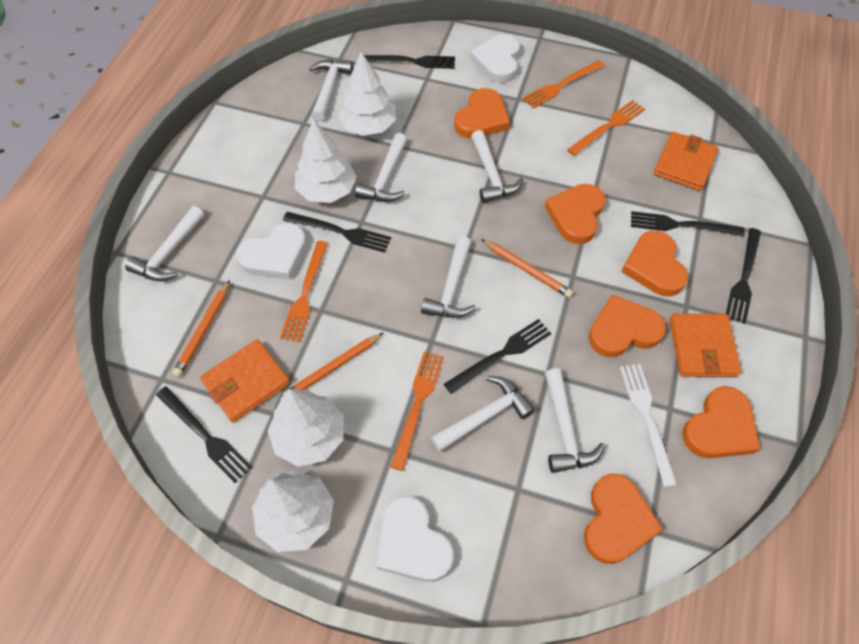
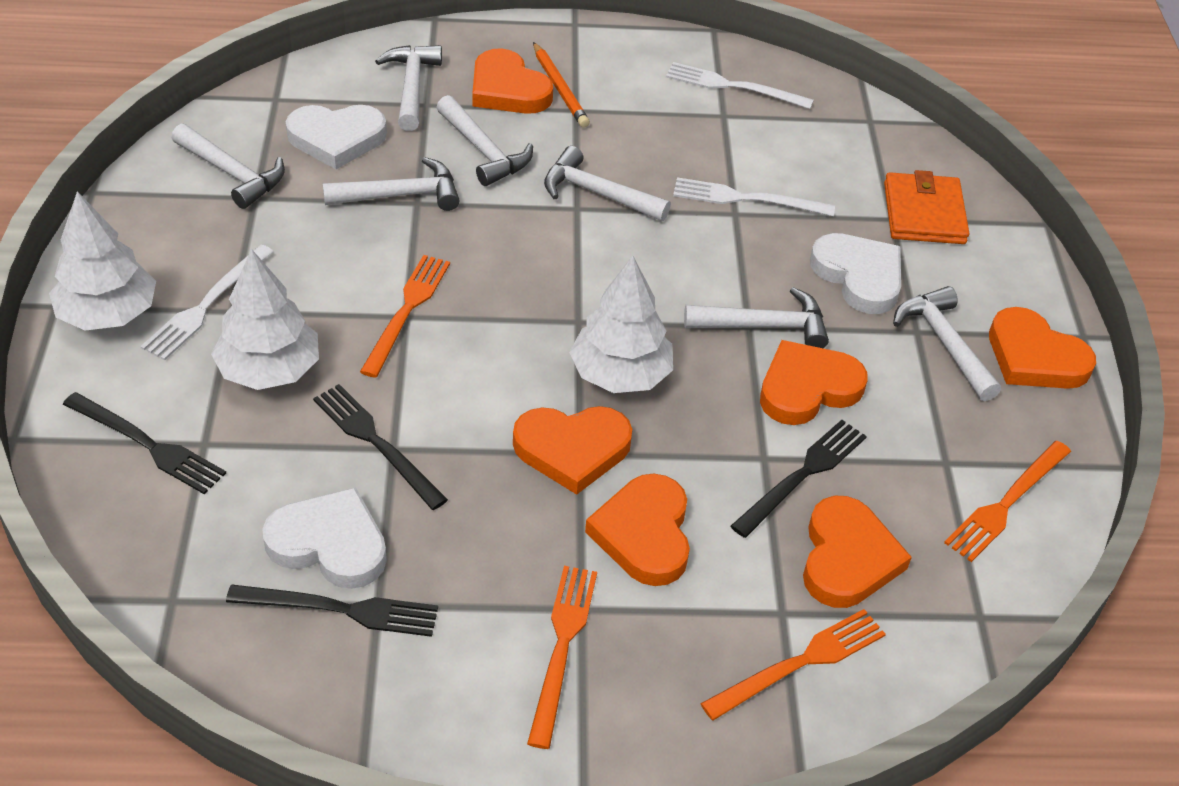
black fork: [156,386,252,483] [283,212,391,253] [364,55,455,69] [444,319,551,394] [631,211,745,236] [726,228,761,324] = 6 -> [63,392,226,494] [226,585,438,637] [313,384,448,510] [731,420,867,538] = 4
orange pencil: [172,280,230,377] [283,333,383,395] [481,239,573,298] = 3 -> [533,42,590,128] = 1
orange wallet: [200,340,290,423] [653,132,718,191] [669,313,741,377] = 3 -> [884,170,969,244] = 1
white fork: [620,364,677,487] = 1 -> [140,245,274,360] [666,62,814,109] [673,177,835,216] = 3
white tree: [252,470,334,552] [268,389,344,467] [295,119,357,203] [338,52,396,136] = 4 -> [49,191,156,331] [211,249,319,390] [569,256,673,393] = 3

